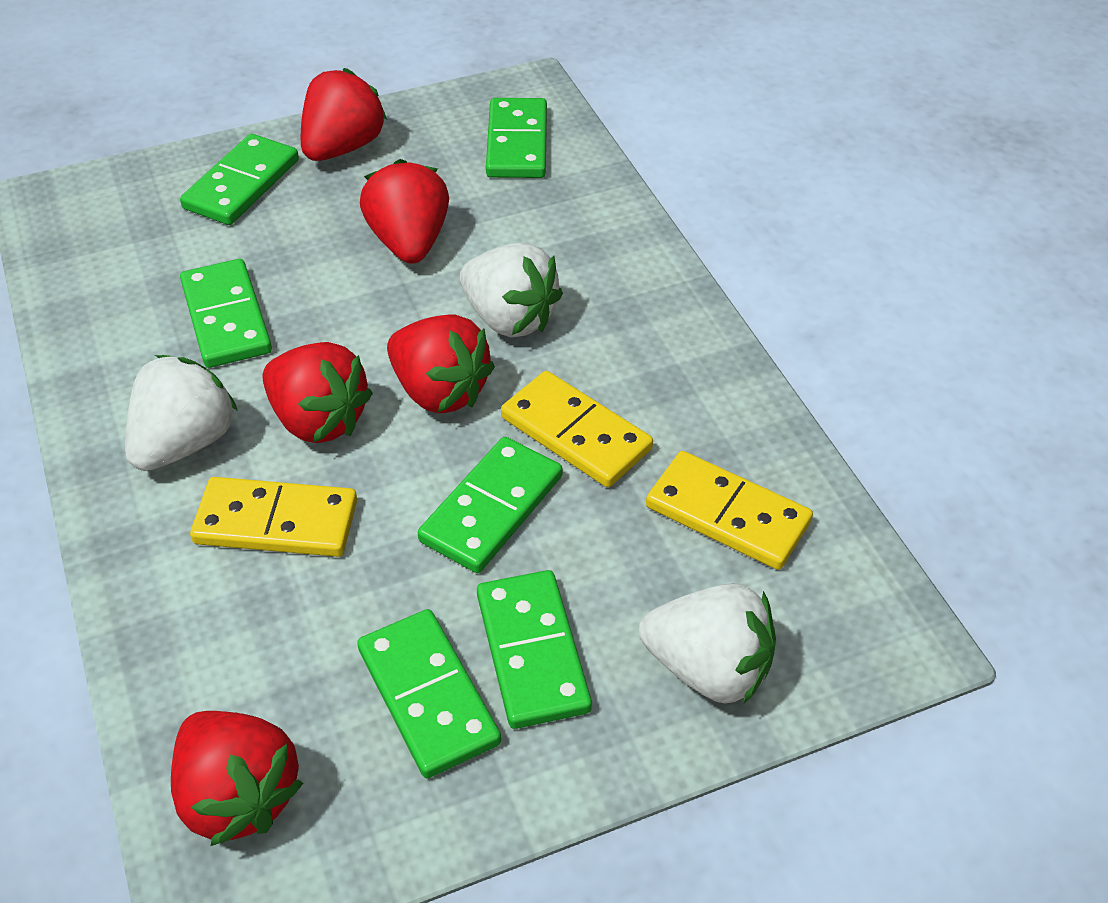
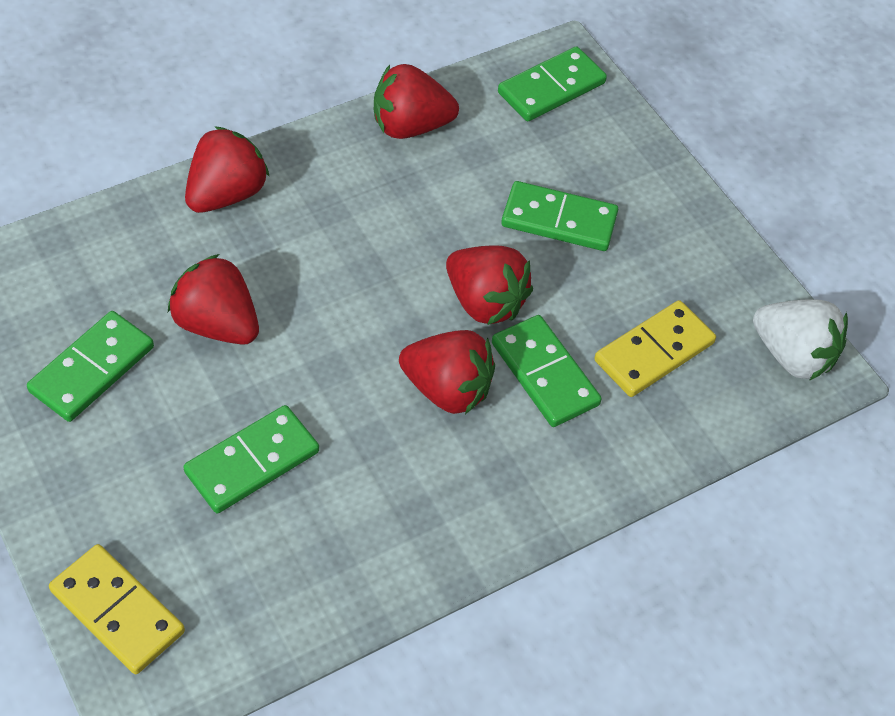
green domino: [180,134,299,225] [180,259,272,368] [357,609,501,778] [418,437,563,573] [477,570,592,729] [486,98,547,178] = 6 -> [27,311,154,422] [184,405,319,513] [492,315,602,427] [498,46,607,122] [501,181,618,251] = 5
white strawberry: [125,355,238,471] [460,243,563,338] [639,583,776,705] = 3 -> [753,299,848,381] = 1
yellow domino: [190,477,357,557] [501,371,653,487] [646,451,813,570] = 3 -> [49,544,185,674] [594,300,716,397] = 2

